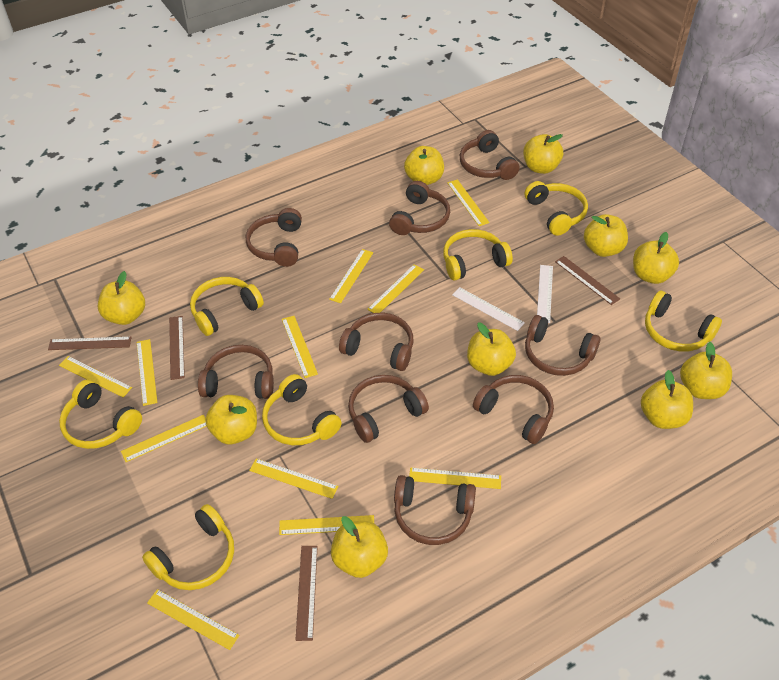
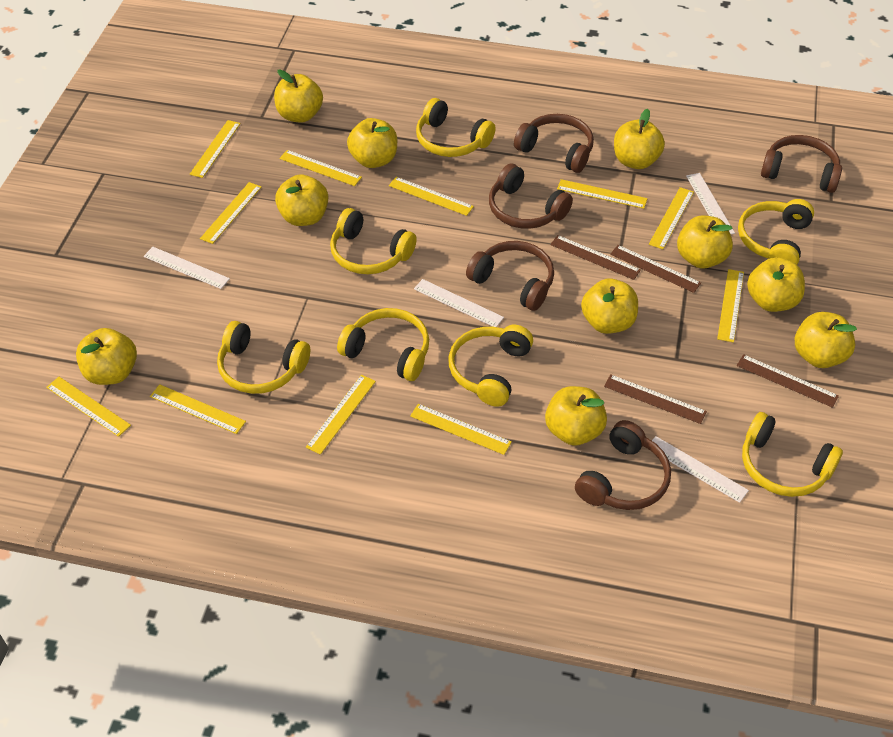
brown headphones: [198,345,274,399] [246,208,302,267] [339,313,414,371] [348,375,429,443] [389,181,450,235] [394,475,476,545] [460,130,519,180] [473,375,554,444] [525,315,601,376] = 9 -> [466,241,554,311] [489,164,573,229] [514,114,594,173] [575,420,671,510] [761,135,842,193] = 5
white ruler: [452,287,525,331] [537,265,553,323] = 2 -> [144,247,230,289] [414,279,504,327] [652,436,749,503] [686,173,735,234] = 4

